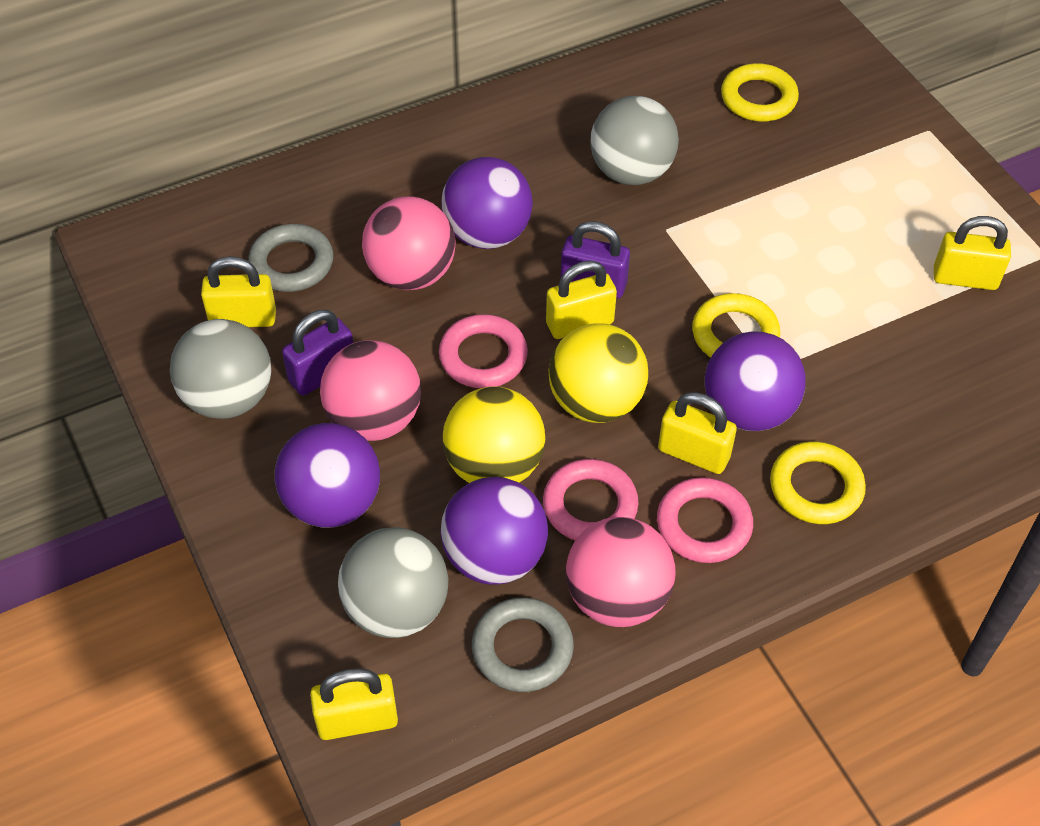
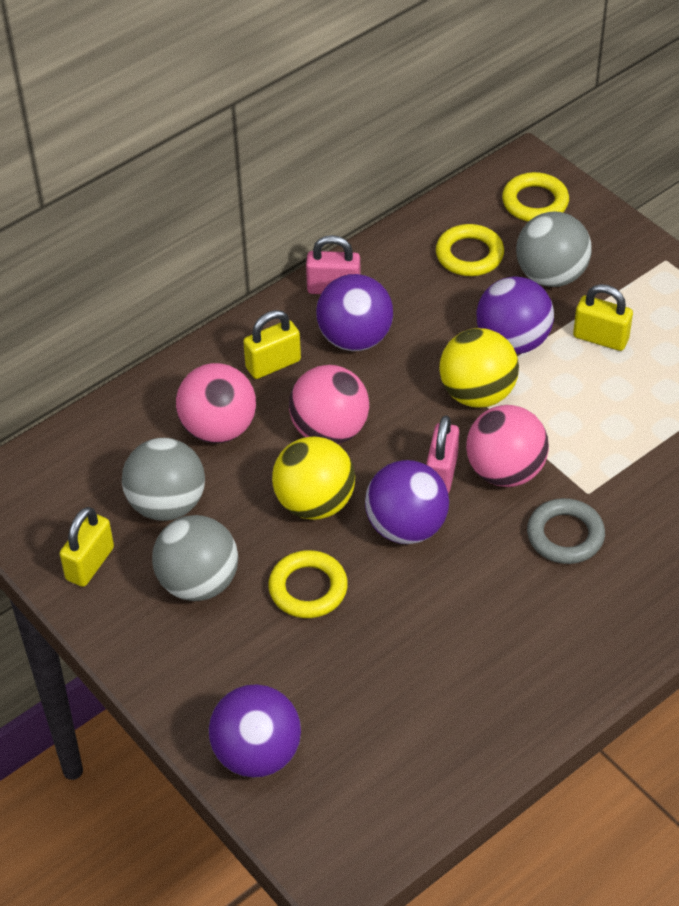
grey ring: [248,224,334,292] [472,597,574,692] = 2 -> [527,498,605,564] = 1
pink padlock: none = 0 -> [306,235,361,294] [426,416,459,493] = 2
pink ring: [439,314,528,388] [543,459,639,540] [657,477,753,563] = 3 -> none = 0
purple padlock: [282,310,353,396] [560,221,630,298] = 2 -> none = 0
yellow padlock: [201,256,276,327] [310,668,398,740] [546,260,617,339] [658,392,737,474] [934,216,1011,290] = 5 -> [60,507,114,587] [243,310,301,379] [573,284,633,351] = 3

